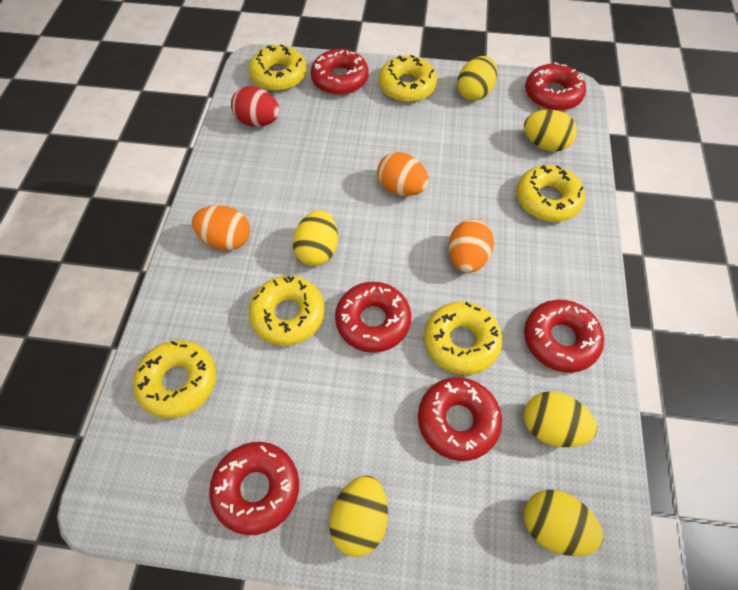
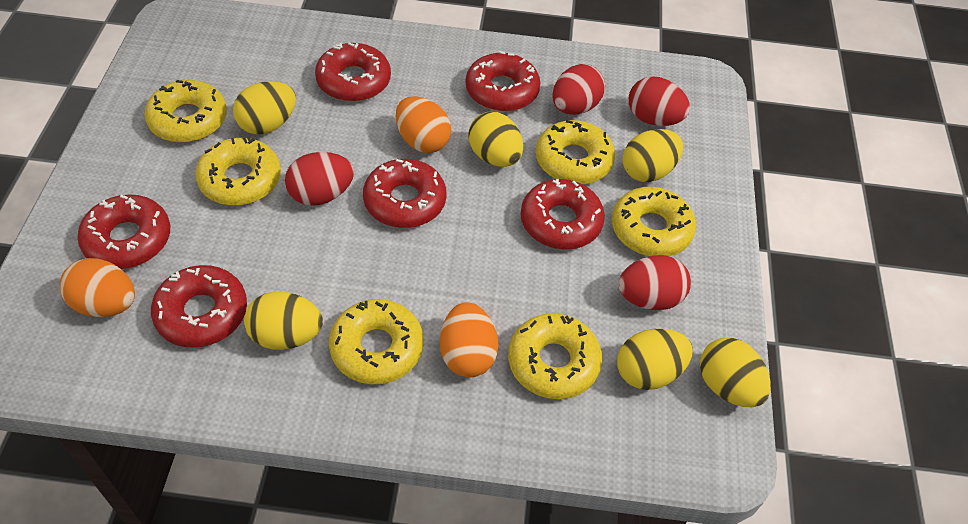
red egg: [231,86,280,127] = 1 -> [285,152,354,206] [552,64,605,115] [618,255,691,310] [629,76,690,126] = 4

